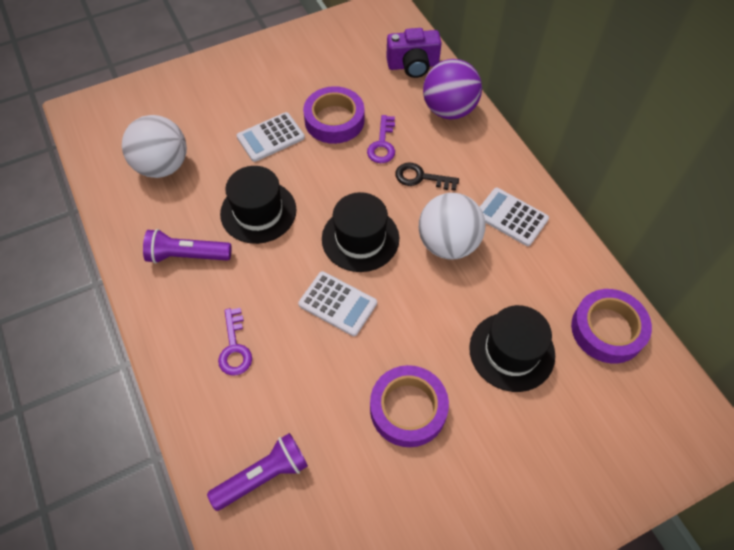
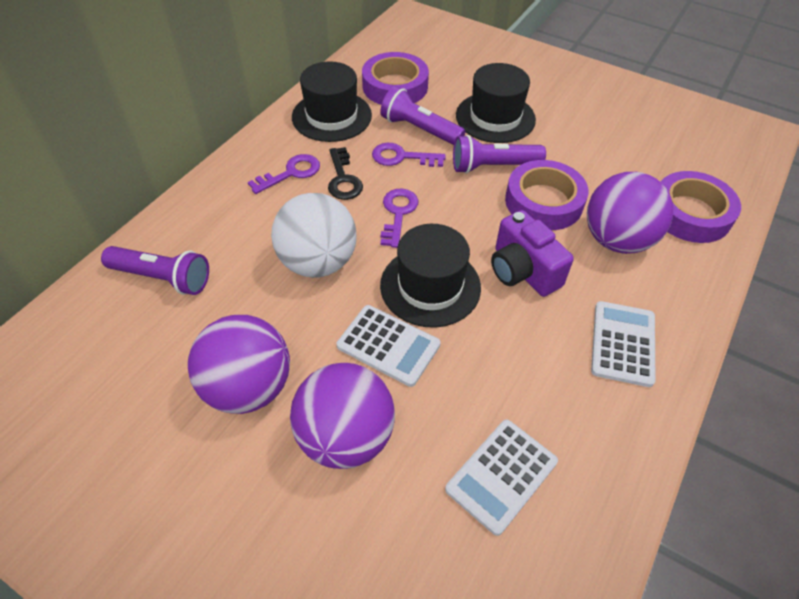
purple ball: [423,59,482,120] = 1 -> [188,315,290,414] [290,363,395,469] [587,172,673,254] = 3
purple flashlight: [143,229,231,264] [207,433,308,511] = 2 -> [101,246,209,295] [381,86,465,145] [453,135,546,174] = 3
purple key: [218,308,252,376] [367,115,395,163] = 2 -> [248,154,320,194] [372,143,446,167] [380,189,419,248] = 3
white ball: [122,115,187,178] [419,193,485,260] = 2 -> [271,193,357,278] = 1

